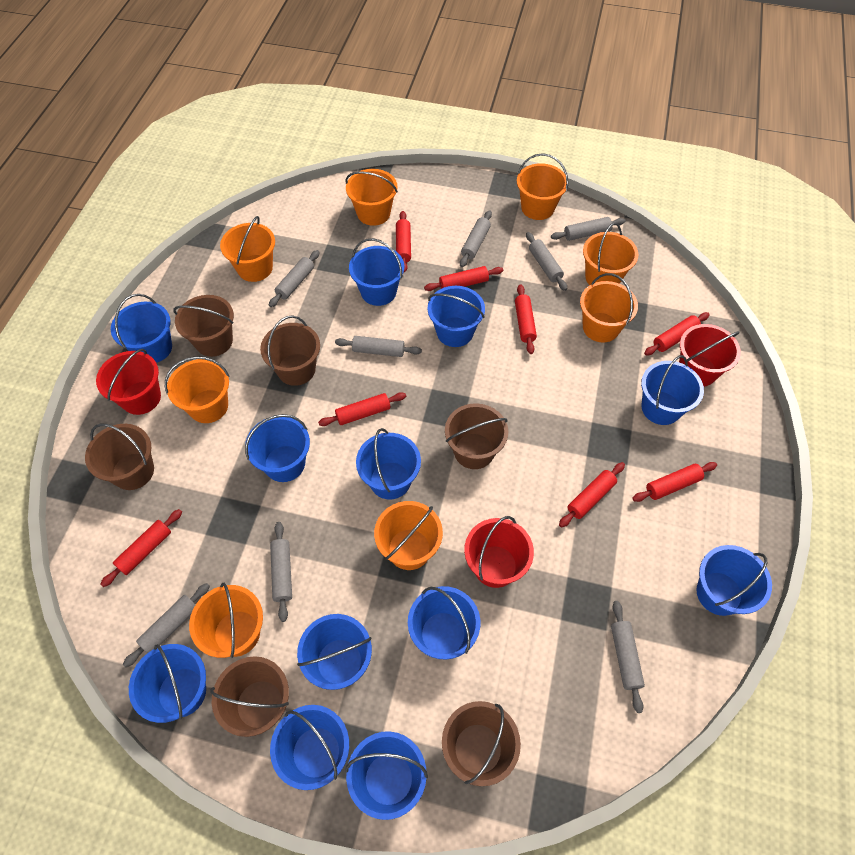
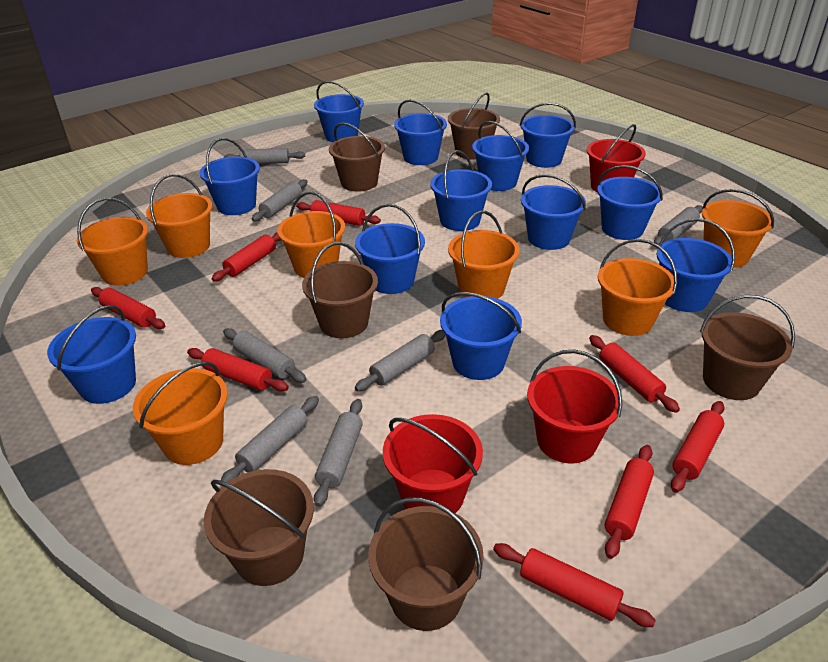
grey rolling pin: [123,583,210,667] [269,250,320,307] [270,522,292,622] [335,336,422,357] [460,210,492,267] [526,232,567,291] [551,217,625,241] [611,601,645,713] = 8 -> [221,396,319,483] [223,328,307,383] [224,148,305,164] [252,179,308,222] [314,399,363,507] [355,330,446,391] [654,205,703,245] = 7
orange bucket: [165,356,230,423] [189,582,263,658] [220,216,275,282] [345,169,398,226] [374,501,443,570] [517,153,569,220] [580,273,638,342] [583,223,638,285] = 8 -> [77,198,148,286] [133,362,228,465] [146,174,213,258] [277,191,345,278] [448,211,520,299] [598,239,677,336] [702,189,774,268] = 7

